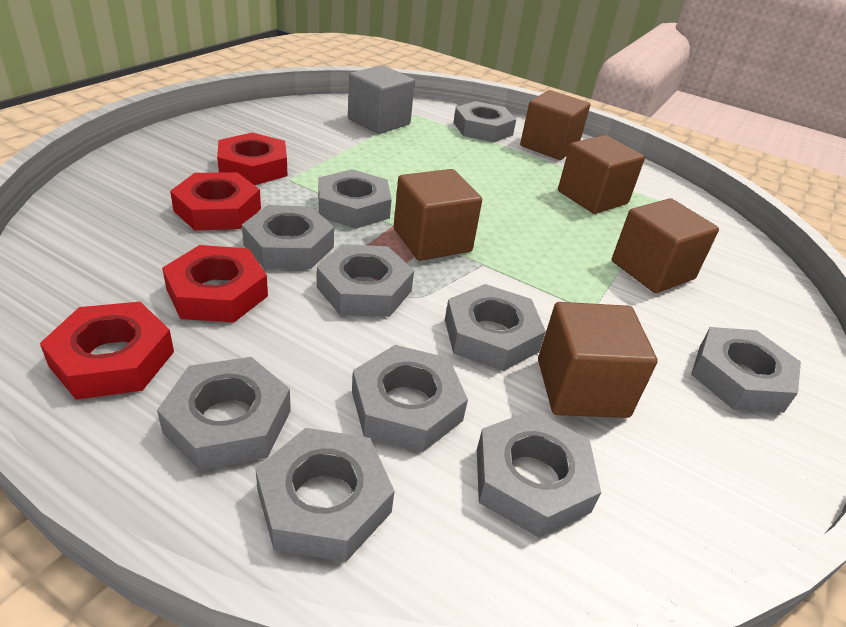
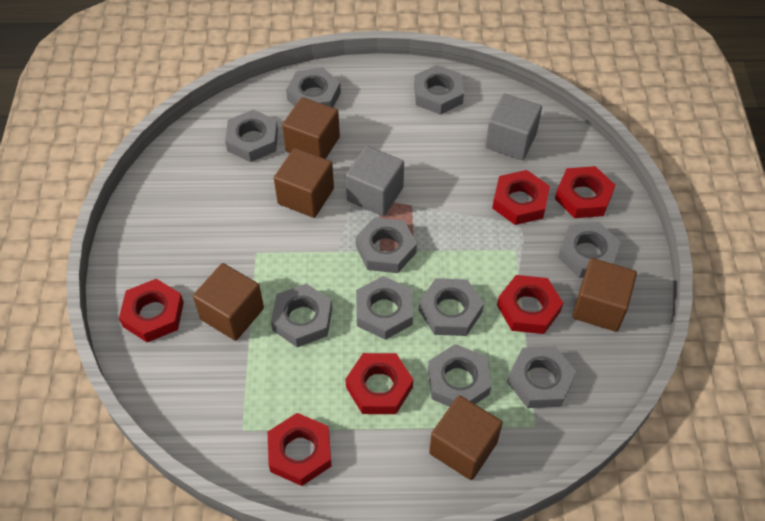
grey cube: [348,65,415,134] = 1 -> [346,146,404,216] [485,94,542,160] = 2
red nut: [40,302,174,400] [162,245,268,322] [170,172,261,230] [217,133,288,185] = 4 -> [119,279,184,342] [268,413,332,486] [345,353,413,414] [492,170,550,225] [497,275,563,334] [555,166,615,218] = 6

